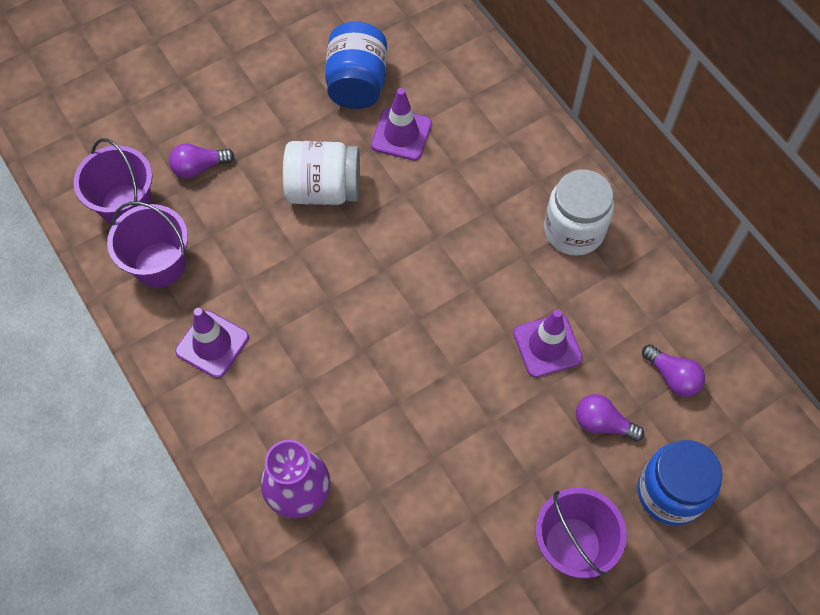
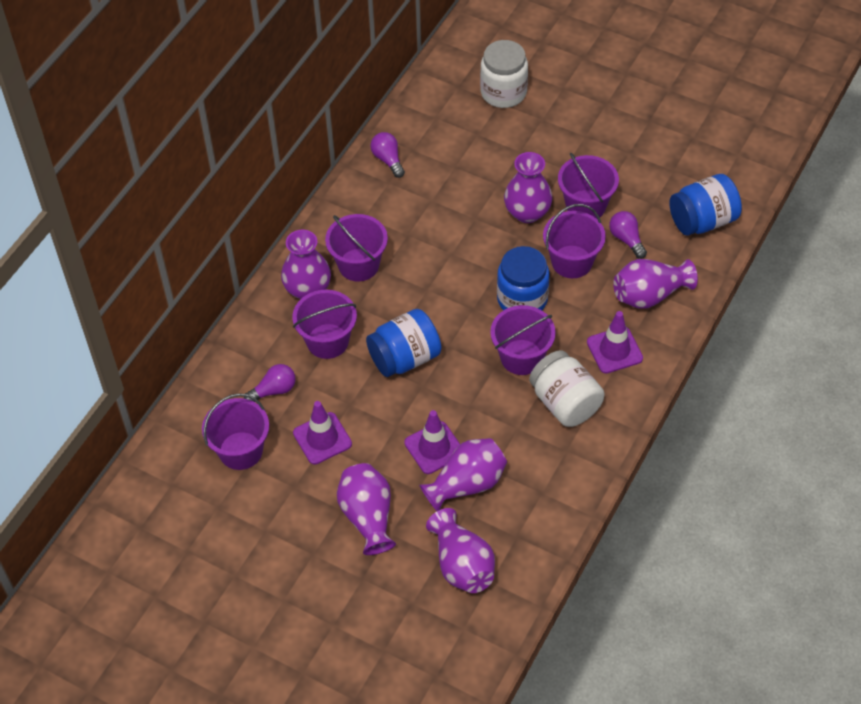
blue jar: [325,22,387,109] [638,440,722,525] = 2 -> [366,309,441,377] [497,246,550,310] [669,174,742,236] = 3
purple bucket: [74,138,152,225] [107,201,188,288] [536,487,627,578] = 3 -> [202,393,269,470] [292,290,357,359] [325,214,388,281] [490,305,556,375] [543,204,606,278] [558,153,619,219] = 6
purple vase: [261,440,330,518] = 1 -> [281,230,331,299] [337,463,396,555] [419,438,507,511] [426,508,495,593] [504,152,553,223] [613,259,698,309] = 6

